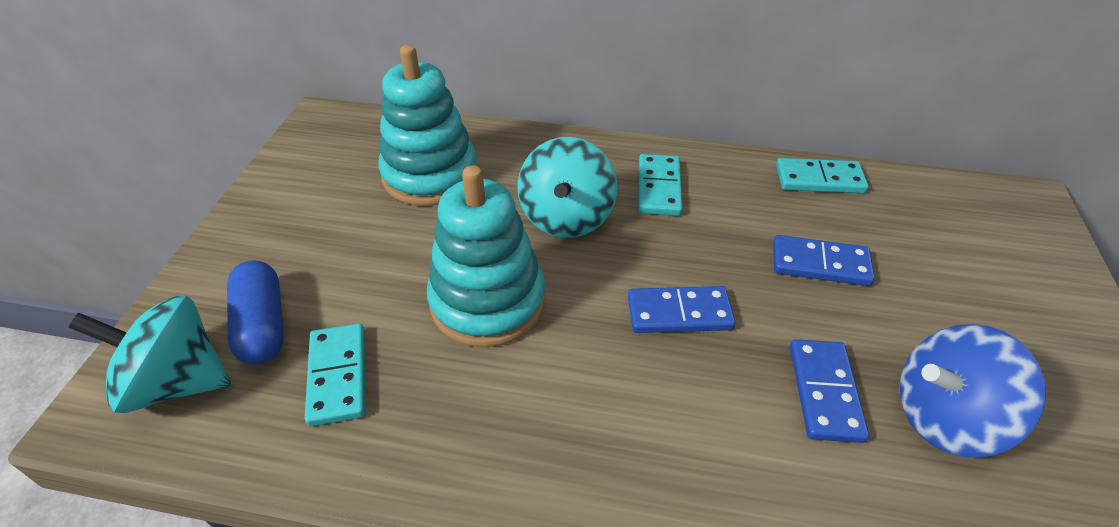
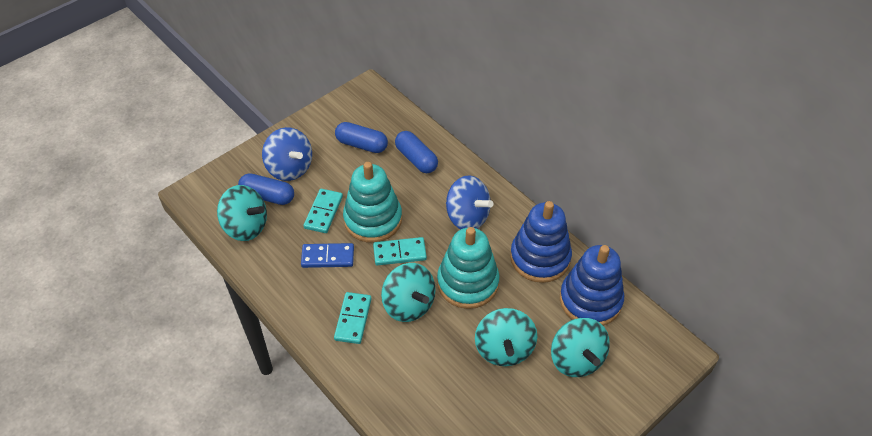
blue capsule: [227,260,284,365] = 1 -> [238,173,294,205] [335,122,388,153] [395,131,438,173] = 3
blue domino: [628,286,735,333] [773,235,875,286] [790,339,869,443] = 3 -> [301,243,354,268] = 1
blue spinning top: [900,324,1046,458] = 1 -> [262,127,312,181] [446,175,493,229] = 2
blue stacking toy: none = 0 -> [510,201,572,283] [560,245,624,326] = 2
turquoise spinning top: [69,296,231,413] [517,137,617,238] = 2 -> [217,185,267,241] [381,263,436,322] [475,308,537,366] [551,318,610,377] = 4

